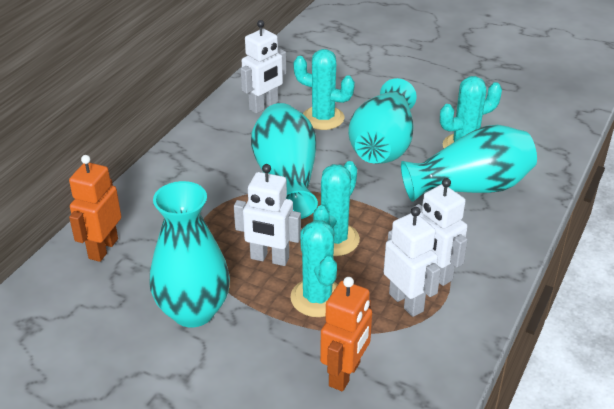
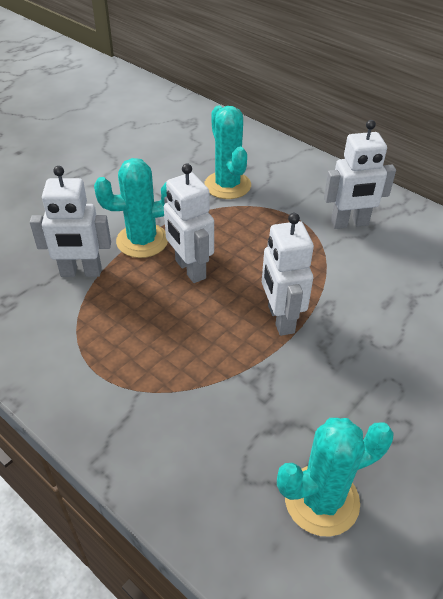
orange robot: [69,155,121,262] [320,277,372,391] = 2 -> none = 0
turquoise cactus: [290,220,338,317] [293,49,355,130] [313,161,360,256] [440,76,502,148] = 4 -> [94,158,168,258] [204,105,251,199] [277,418,394,537] = 3
turquoise vase: [149,181,230,327] [251,103,318,219] [348,78,417,164] [401,125,537,202] = 4 -> none = 0

